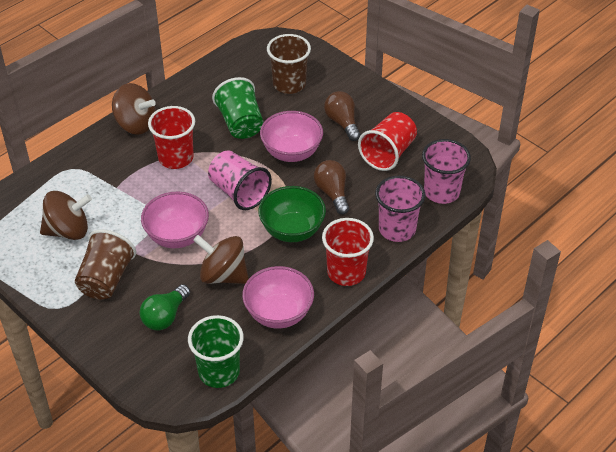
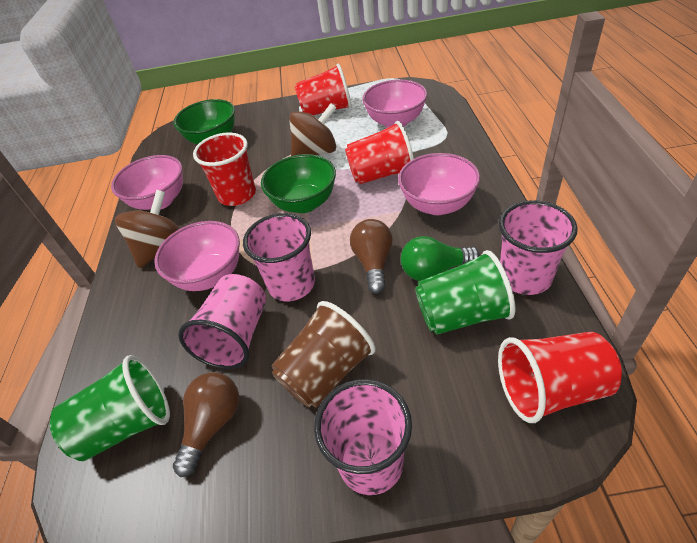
brown cup: [75,229,136,299] [267,34,311,94] = 2 -> [271,301,376,407] = 1
brown spinning top: [40,191,92,240] [112,83,156,135] [193,235,249,284] = 3 -> [115,190,180,268] [289,103,336,156] = 2
green bowl: [258,186,326,242] = 1 -> [173,99,235,144] [261,154,336,213] = 2
pink bowl: [141,191,209,248] [242,266,314,329] [260,111,323,162] = 3 -> [111,155,183,210] [154,221,240,291] [362,79,427,128] [398,153,480,215] = 4
pink cup: [208,151,272,210] [375,176,425,242] [422,139,471,204] = 3 -> [178,274,266,369] [243,213,315,301] [314,379,412,495] [499,200,578,295] = 4
red cup: [148,106,195,169] [322,218,374,286] [358,112,417,171] = 3 -> [193,132,256,206] [295,64,352,116] [345,121,414,184] [498,332,622,423] = 4

